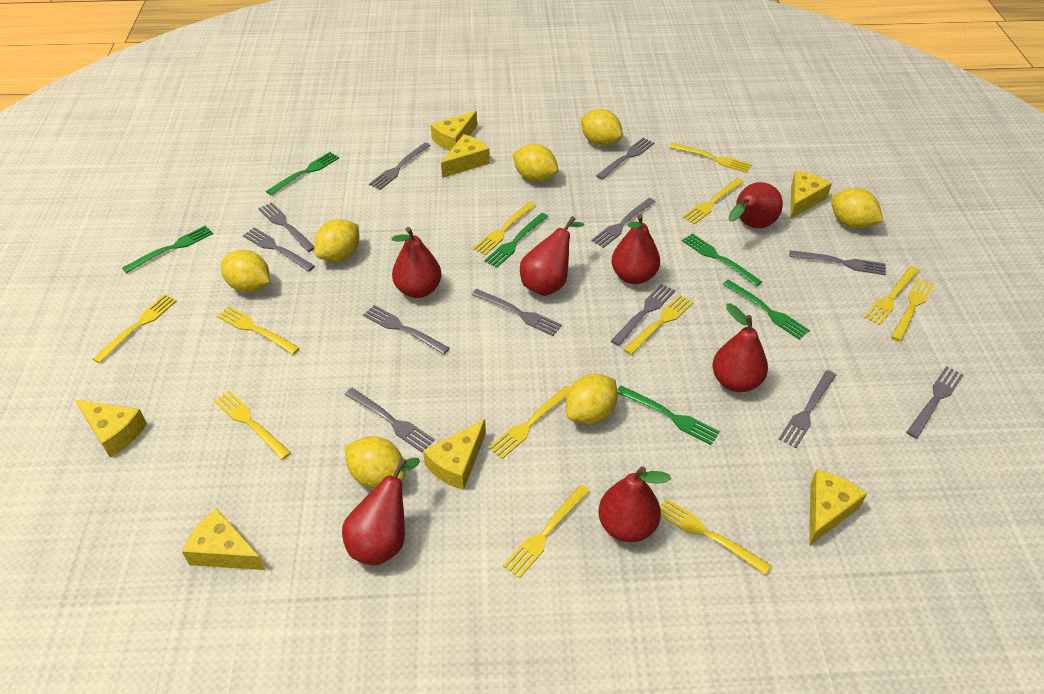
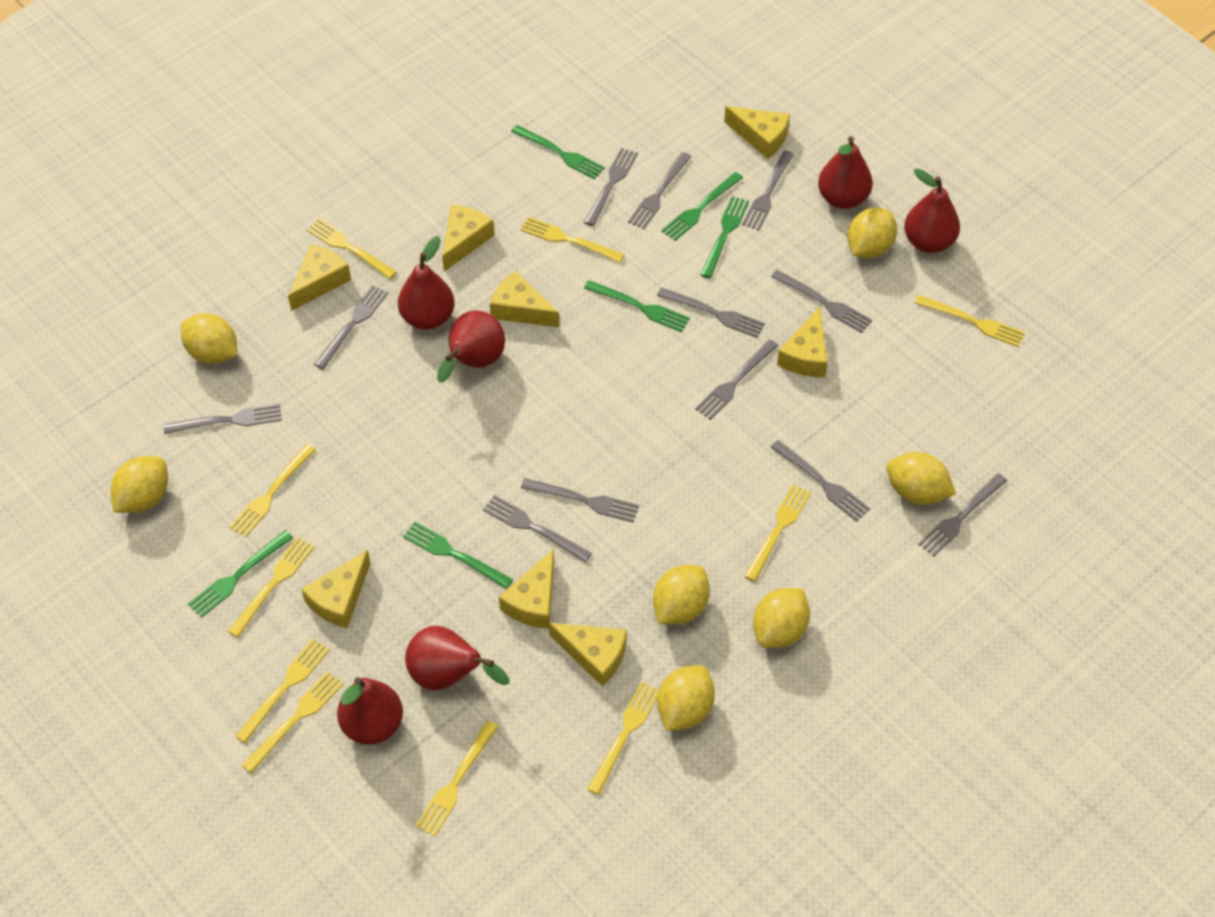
red pear: [342,458,420,566] [391,227,442,298] [520,216,584,296] [598,466,671,542] [612,214,660,284] [712,304,768,392] [728,182,783,228] = 7 -> [337,677,403,745] [398,236,455,330] [405,626,509,690] [437,310,505,383] [818,137,873,209] [904,168,960,253] = 6
yellow cheese: [75,400,147,458] [182,508,265,570] [423,419,486,490] [430,111,477,151] [441,134,490,178] [790,171,832,219] [809,469,867,546] = 7 -> [288,244,351,311] [301,550,370,628] [442,205,494,272] [490,271,559,327] [499,549,554,629] [549,623,627,687] [724,106,790,159] [777,307,828,377] = 8
yellow fork: [93,295,177,363] [214,390,291,460] [217,306,300,355] [473,201,536,255] [489,385,570,459] [503,485,590,578] [623,295,694,355] [660,498,772,575] [669,143,752,173] [682,178,744,225] [864,266,920,325] [891,278,934,341] = 12 -> [228,537,314,638] [229,444,316,537] [235,639,330,743] [241,671,344,773] [306,219,397,279] [415,721,498,837] [520,217,624,263] [587,682,659,795] [744,484,811,582] [915,295,1025,347] = 10

